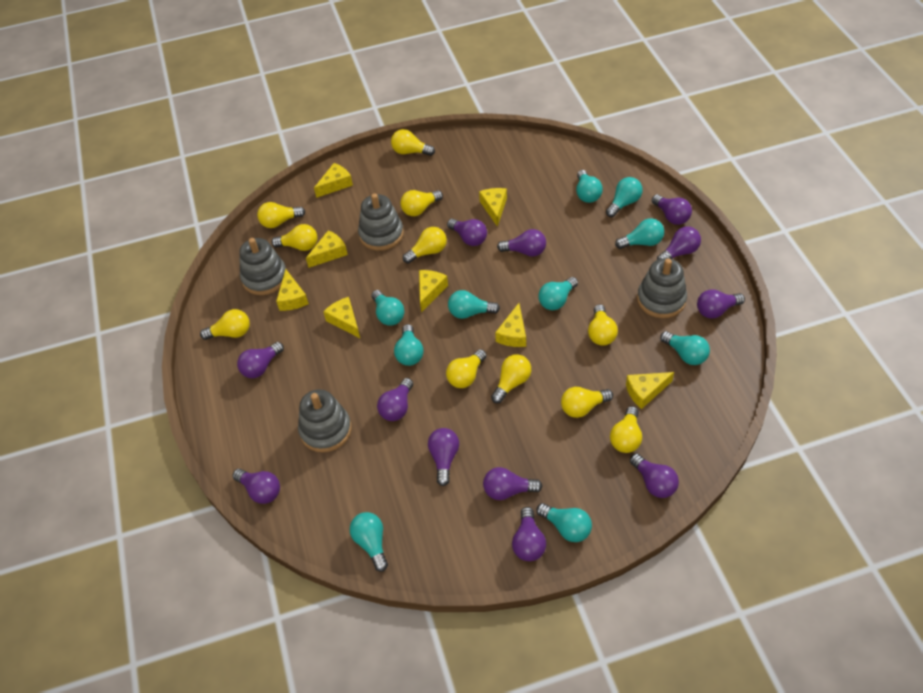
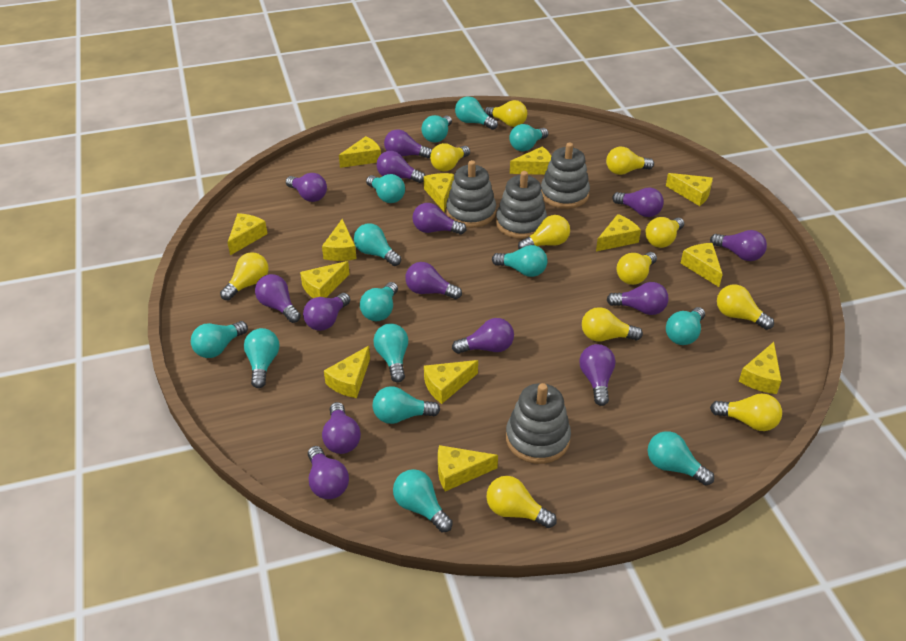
purple light bulb: [233,469,280,504] [237,342,284,378] [377,378,413,421] [428,428,459,486] [447,219,487,246] [483,467,542,500] [497,229,546,257] [512,507,546,561] [630,453,679,498] [652,194,692,225] [657,226,701,260] [697,289,745,319] = 12 -> [255,274,301,323] [286,173,327,202] [303,293,350,331] [308,446,349,499] [322,402,361,454] [377,151,425,183] [384,130,432,158] [405,262,462,299] [412,203,466,235] [452,318,514,354] [580,344,616,406] [607,282,668,315] [612,187,664,217] [710,230,767,261] = 14
turquoise light bulb: [350,512,388,572] [371,290,404,326] [394,324,423,366] [448,290,500,319] [536,503,592,542] [538,277,578,310] [576,170,603,203] [606,177,643,217] [615,218,664,249] [660,331,710,365] = 10 -> [191,321,248,358] [244,328,279,388] [354,223,401,266] [360,282,398,321] [366,174,405,203] [373,324,408,383] [373,386,440,424] [393,469,453,532] [421,115,452,143] [455,96,498,130] [492,245,547,277] [509,124,549,151] [648,431,714,485] [666,307,705,345] = 14
yellow cheese: [276,269,309,311] [306,230,348,268] [314,163,353,198] [323,297,360,338] [419,270,448,313] [479,188,507,227] [495,303,526,347] [626,372,674,409] = 8 -> [227,213,267,255] [300,261,350,298] [322,219,357,261] [324,346,370,398] [339,136,381,168] [424,173,454,212] [424,360,478,404] [438,445,498,491] [510,147,551,175] [596,214,641,251] [666,173,713,206] [681,243,723,287] [739,342,781,394] = 13

